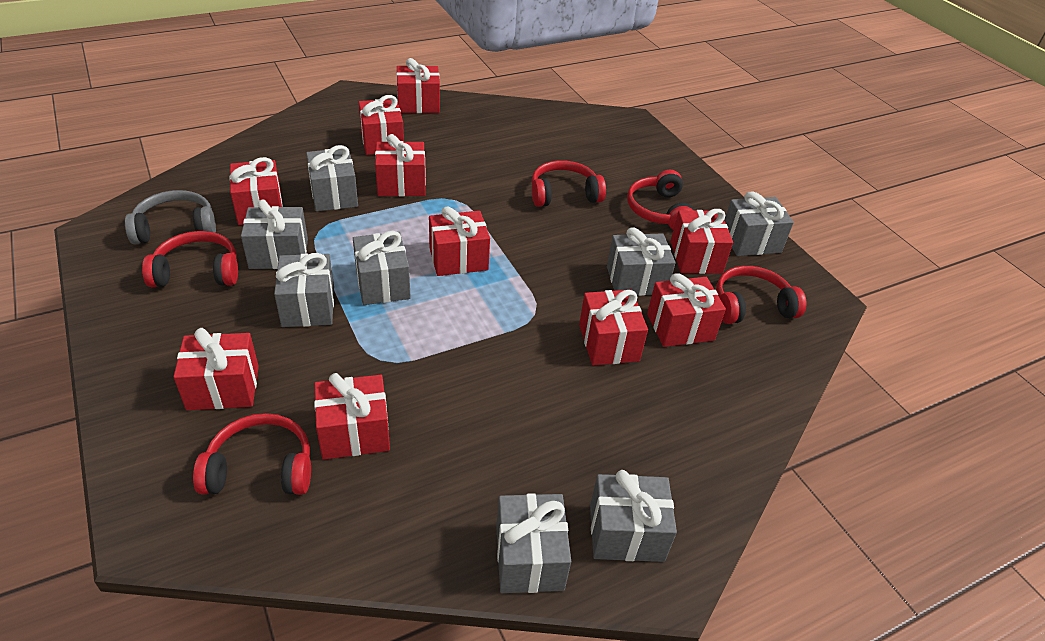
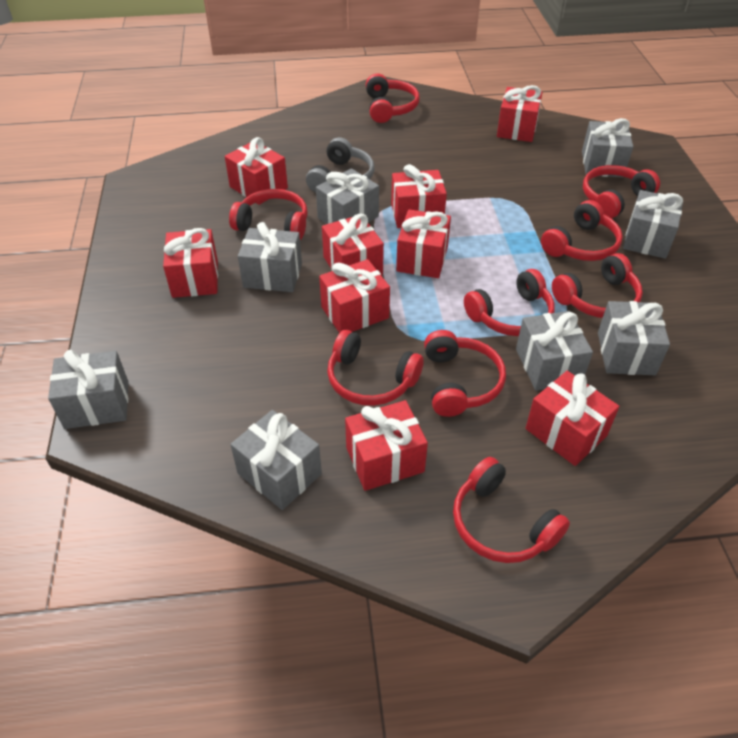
red gift: [173,328,259,410] [229,157,283,225] [314,373,390,460] [359,95,404,155] [375,134,426,196] [396,58,440,113] [429,207,490,276] [579,289,648,365] [647,273,726,347] [671,209,733,274] = 10 -> [163,228,218,298] [225,137,288,205] [319,259,390,333] [322,213,384,275] [345,400,428,491] [391,164,447,228] [396,209,451,278] [497,85,542,142] [526,371,619,466] = 9
red headphones: [142,231,238,287] [193,413,311,495] [532,160,606,207] [627,170,693,230] [716,266,806,324] = 5 -> [229,189,308,240] [327,330,424,406] [366,73,419,123] [424,330,506,417] [453,457,570,563] [464,269,555,336] [541,200,623,261] [552,253,643,318] [583,165,660,219] = 9

